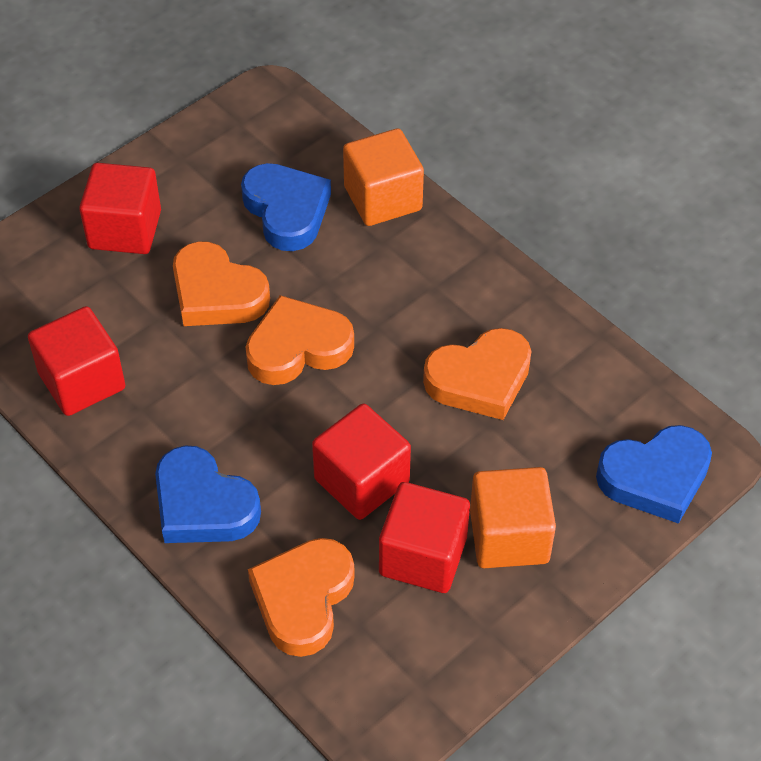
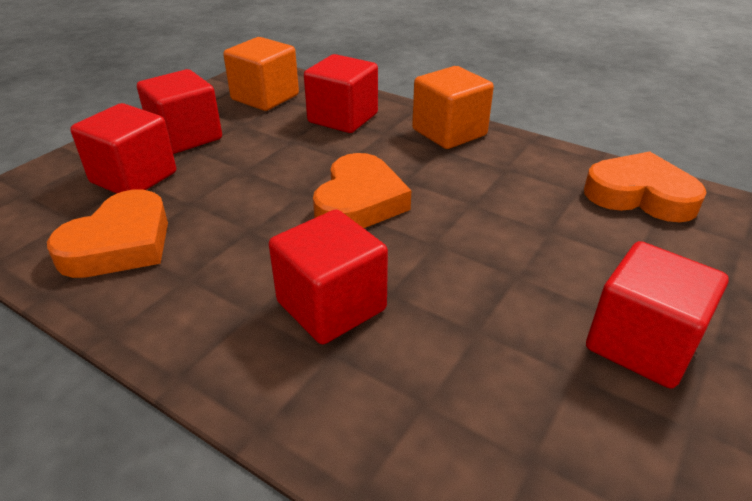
blue heart: [155,446,261,543] [241,163,331,251] [596,425,712,524] = 3 -> none = 0
orange heart: [173,241,270,326] [245,295,354,385] [248,538,355,657] [423,328,531,420] = 4 -> [47,189,168,278] [313,153,411,228] [584,151,707,222] = 3
red cube: [28,306,125,416] [79,163,161,254] [312,404,411,520] [379,482,470,593] = 4 -> [70,103,176,194] [137,69,222,154] [268,209,388,344] [304,54,378,133] [586,241,729,389] = 5

